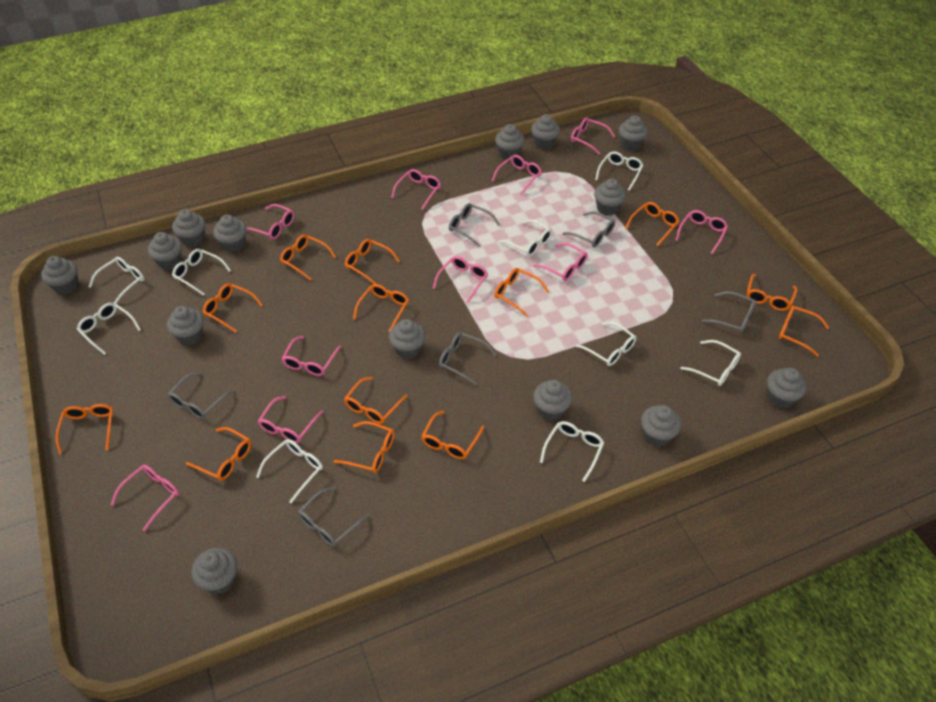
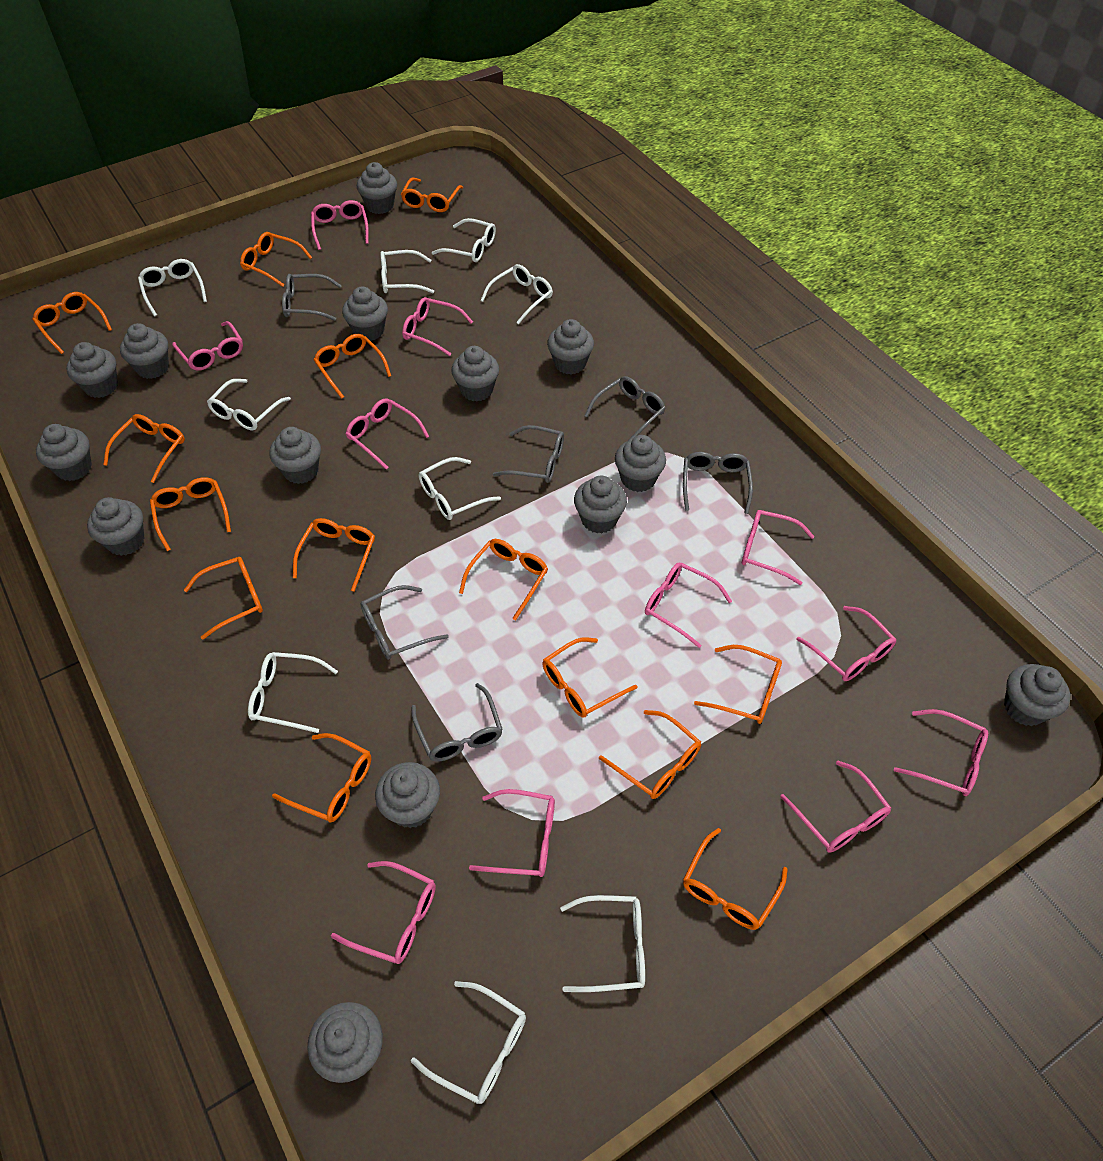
orange glasses: [55,404,113,455] [186,427,251,481] [203,283,263,333] [280,234,336,280] [334,421,394,473] [344,377,408,424] [345,239,400,284] [353,284,409,332] [421,411,484,459] [494,268,549,317] [625,202,679,246] [747,274,797,311] [779,306,829,357] = 13 -> [32,292,112,354] [103,414,185,483] [150,477,231,551] [184,557,263,640] [240,232,312,287] [272,733,371,822] [293,518,375,592] [314,334,391,399] [401,177,463,212] [459,539,548,621] [542,637,637,718] [599,710,701,799] [683,828,788,930] [694,645,782,724] = 14
pink glasses: [111,465,179,531] [247,204,294,239] [258,396,323,443] [282,336,341,376] [391,169,441,210] [433,256,488,304] [492,155,542,195] [533,243,588,281] [571,117,615,155] [676,210,728,254] = 10 -> [172,321,243,371] [311,200,369,250] [331,861,436,964] [346,398,429,470] [402,297,473,356] [469,789,555,877] [645,562,732,648] [742,510,815,585] [780,761,891,853] [796,606,897,681] [894,709,988,796] = 11

